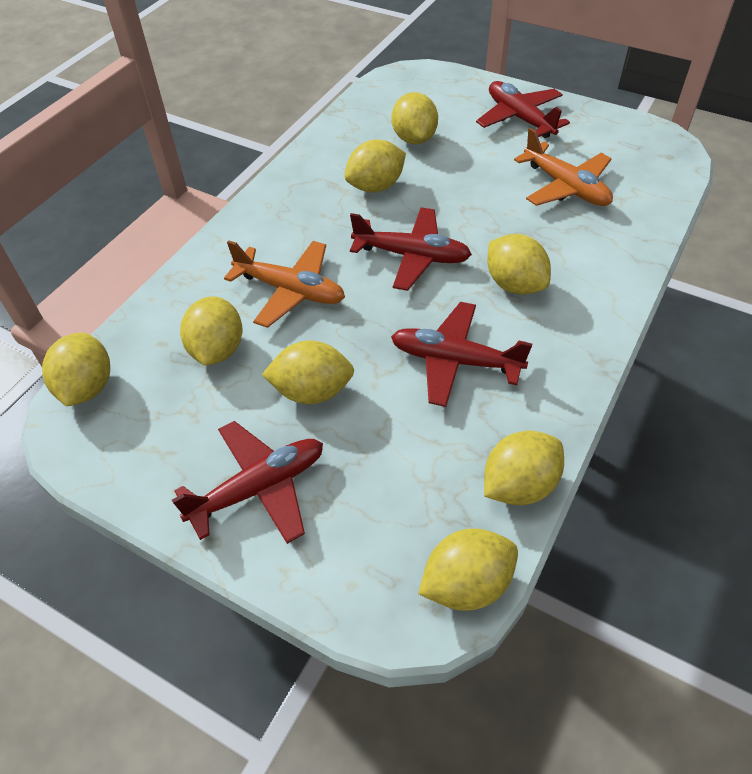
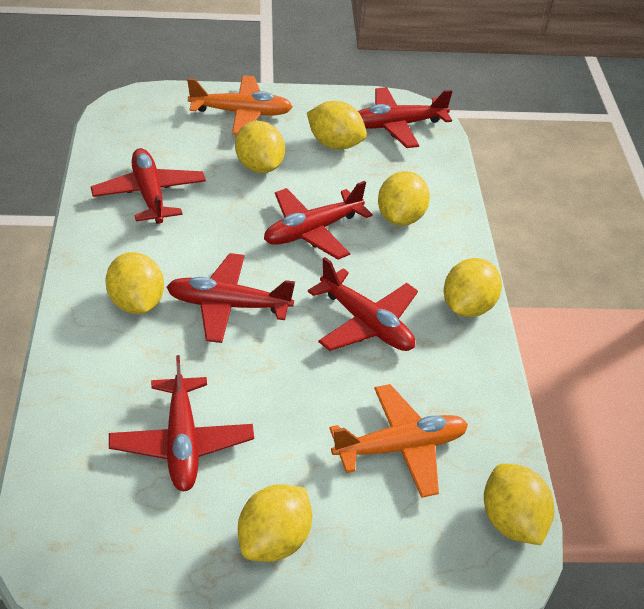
red plane: [172,421,323,544] [350,207,472,291] [391,302,532,407] [476,81,570,138] = 4 -> [91,148,206,224] [109,355,254,491] [167,253,295,343] [264,181,373,259] [308,257,418,351] [358,87,453,148] = 6
yellow lemon: [42,333,110,407] [180,296,243,366] [262,340,354,404] [344,139,406,192] [392,92,438,144] [418,528,518,611] [484,430,564,505] [487,234,551,295] = 8 -> [105,252,164,314] [235,121,285,173] [238,484,312,562] [307,101,367,150] [378,171,430,226] [444,258,502,317] [484,464,554,545] = 7

